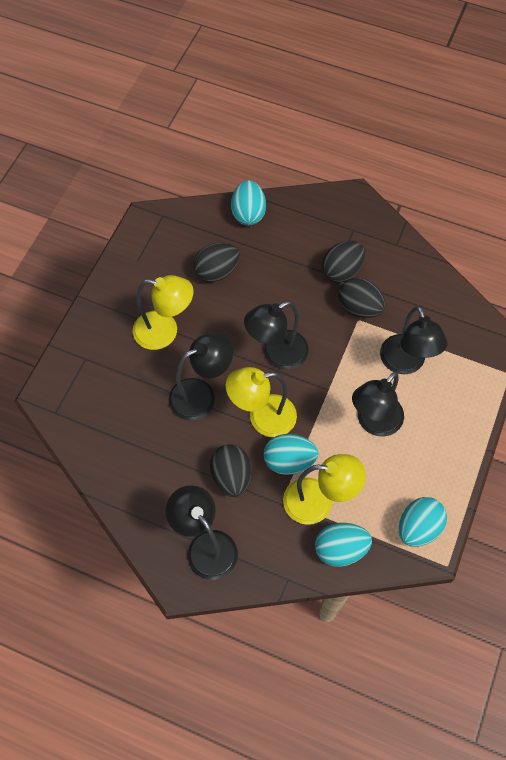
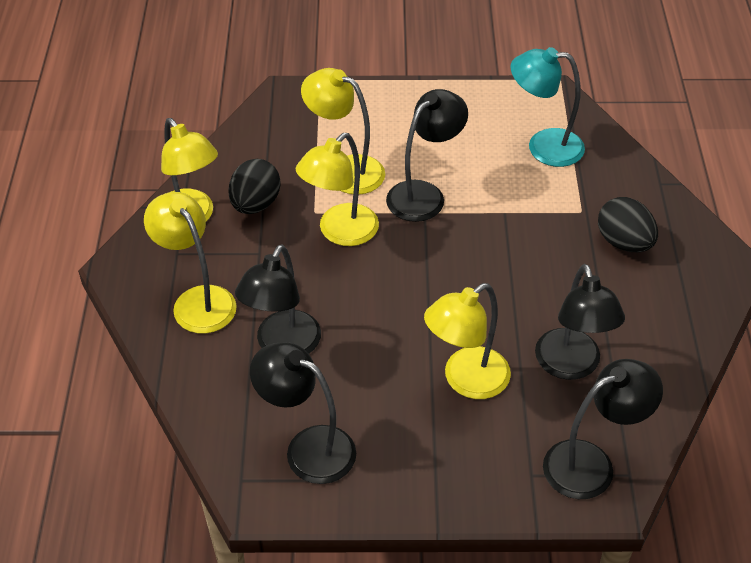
black egg: [193,243,240,282] [210,444,251,497] [322,240,365,283] [338,277,385,318] = 4 -> [228,159,281,214] [598,197,658,252] = 2
turquoise egg: [231,180,266,225] [264,434,318,475] [315,523,372,567] [399,497,447,547] = 4 -> none = 0
turquoise lamp: none = 0 -> [511,47,585,167] = 1
yellow lamp: [133,275,194,350] [226,367,297,437] [283,454,366,525] = 3 -> [144,192,237,333] [161,118,218,221] [296,133,379,246] [301,68,385,194] [424,283,511,399] = 5

